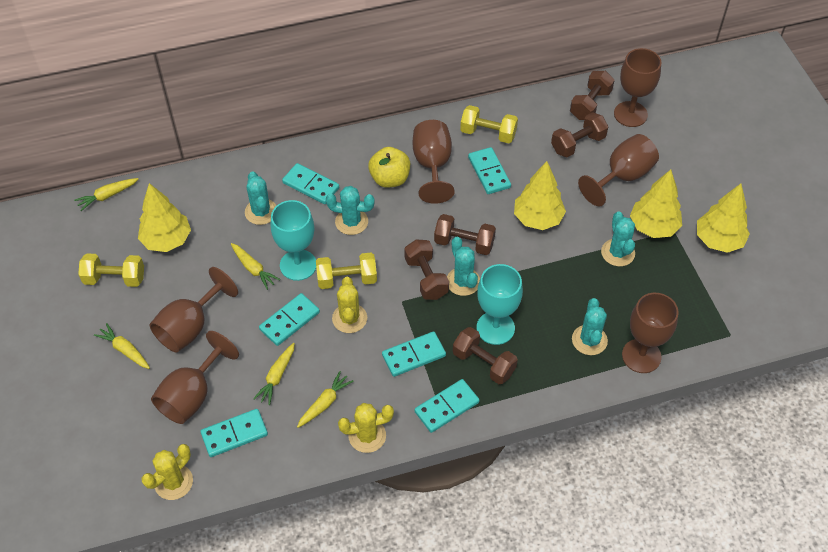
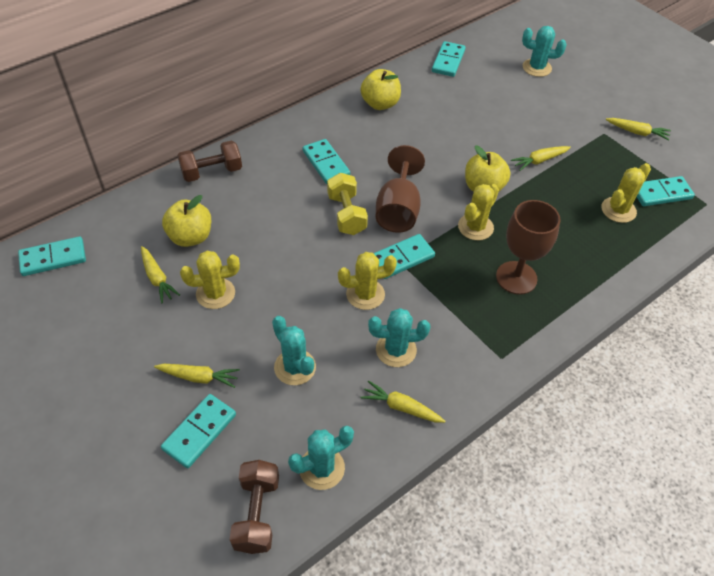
brown dumbbell: [404,240,449,300] [434,214,496,255] [453,327,518,384] [551,112,608,157] [570,71,615,120] = 5 -> [177,141,242,182] [229,460,279,554] = 2
brown goblet: [150,267,238,353] [151,331,239,424] [413,120,454,204] [578,134,659,207] [614,48,661,127] [622,293,679,373] = 6 -> [376,145,425,233] [496,200,561,295] = 2
turquoise cactus: [245,171,276,225] [326,186,375,235] [447,237,480,296] [572,298,608,355] [601,211,635,266] = 5 -> [272,316,316,385] [288,426,354,490] [368,308,430,367] [522,26,566,77] = 4
turquoise goblet: [271,200,316,281] [477,264,523,345] = 2 -> none = 0
yellow apple: [368,147,410,188] = 1 -> [162,195,211,247] [360,69,401,110] [465,146,511,192] = 3
yellow cactus: [141,444,193,500] [332,277,367,333] [338,403,394,453] = 3 -> [180,251,240,309] [338,252,397,310] [458,184,499,240] [601,163,651,223] = 4
yellow dumbbell: [78,253,144,287] [316,253,377,289] [460,105,518,143] = 3 -> [327,173,368,235] = 1
yellow tree: [138,183,191,252] [514,161,566,230] [630,170,682,238] [697,184,750,253] = 4 -> none = 0

